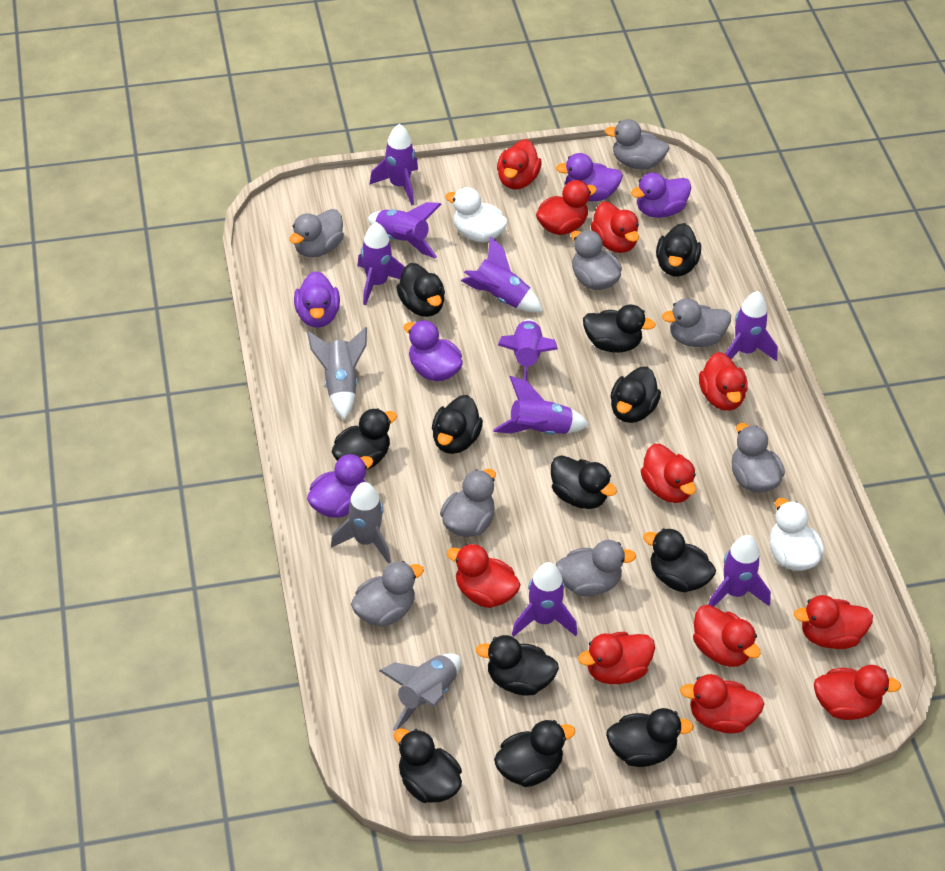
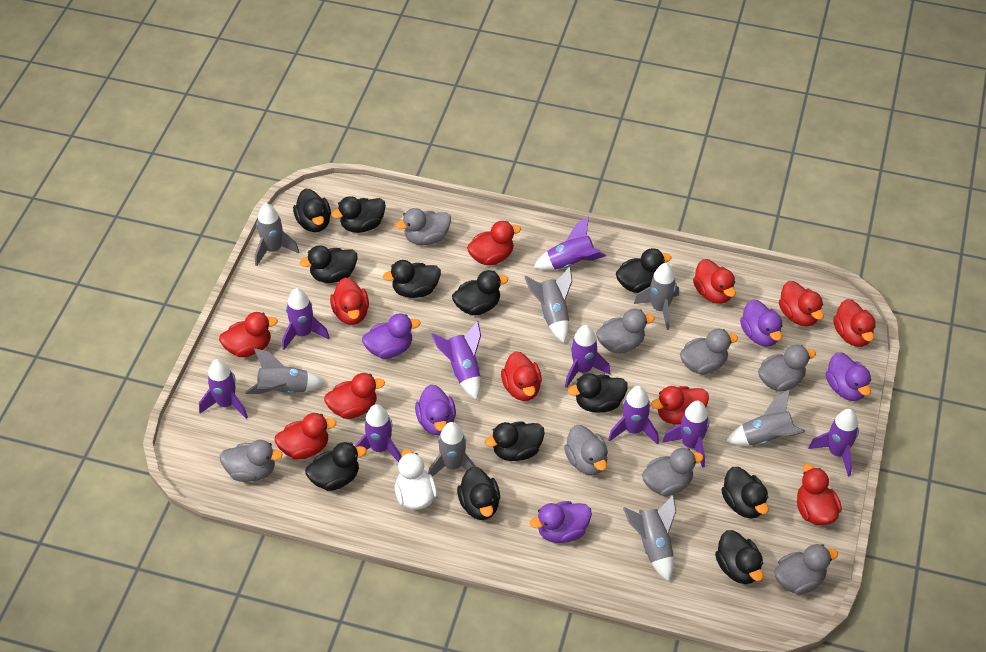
grey rocket: [307,327,367,420] [331,482,391,564] [379,653,461,731] = 3 -> [245,348,324,394] [255,203,299,266] [428,422,476,477] [524,267,572,343] [623,495,676,582] [634,263,679,330] [726,390,805,445] = 7
white duck: [445,187,508,242] [770,498,824,571] = 2 -> [395,449,437,510] = 1

